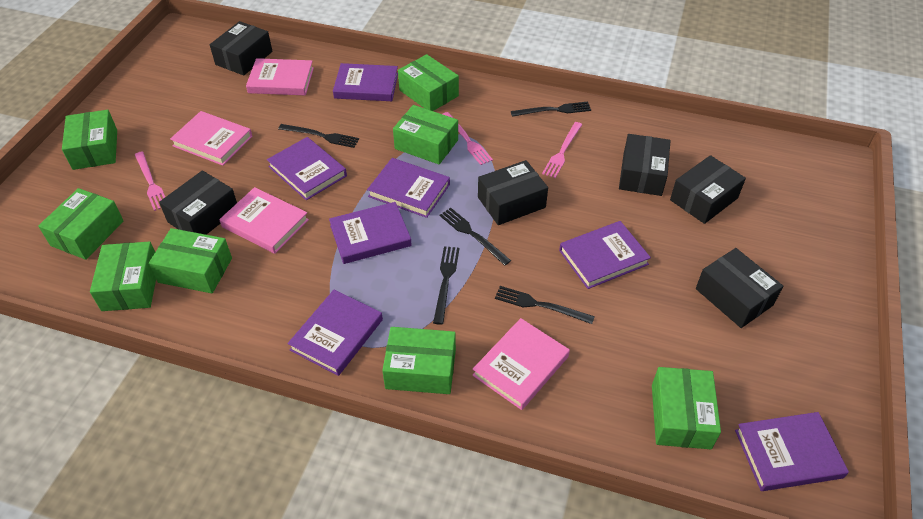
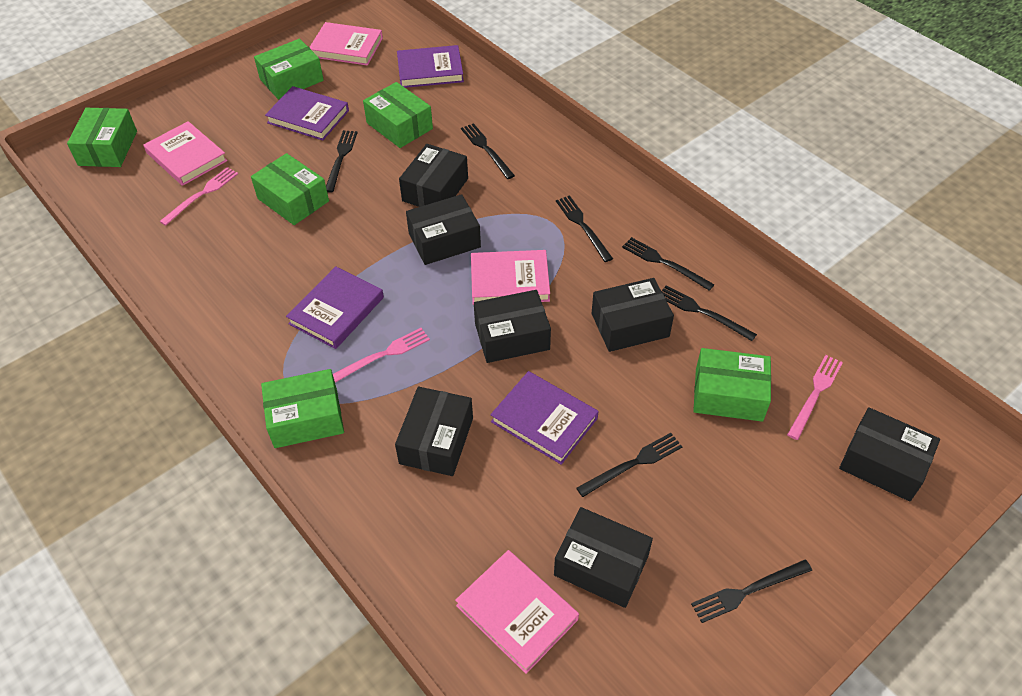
black box: [159,170,237,235] [210,21,272,76] [478,160,548,225] [619,134,671,196] [670,155,746,224] [696,248,783,328] = 6 -> [395,387,473,476] [399,144,468,207] [406,194,481,265] [474,290,551,363] [554,507,653,608] [592,278,674,352] [839,407,940,502] = 7
black fork: [278,124,359,148] [433,246,460,325] [439,208,511,266] [495,286,595,324] [511,102,591,117] = 5 -> [326,130,358,193] [461,123,515,179] [556,195,613,262] [576,433,682,497] [622,237,715,291] [662,285,757,341] [691,560,812,623] = 7
green box: [38,188,124,260] [62,110,117,170] [90,242,156,311] [149,228,232,293] [382,327,456,394] [393,105,458,164] [398,54,459,111] [652,367,721,449] = 8 -> [67,108,137,167] [251,153,329,225] [254,39,324,99] [261,369,344,448] [363,82,433,148] [693,348,771,422] = 6
purple book: [267,137,347,200] [288,290,383,376] [329,202,412,264] [333,63,398,101] [367,158,450,218] [559,221,651,289] [735,412,849,491] = 7 -> [265,86,349,141] [286,266,384,349] [397,45,464,88] [490,371,599,465] = 4

